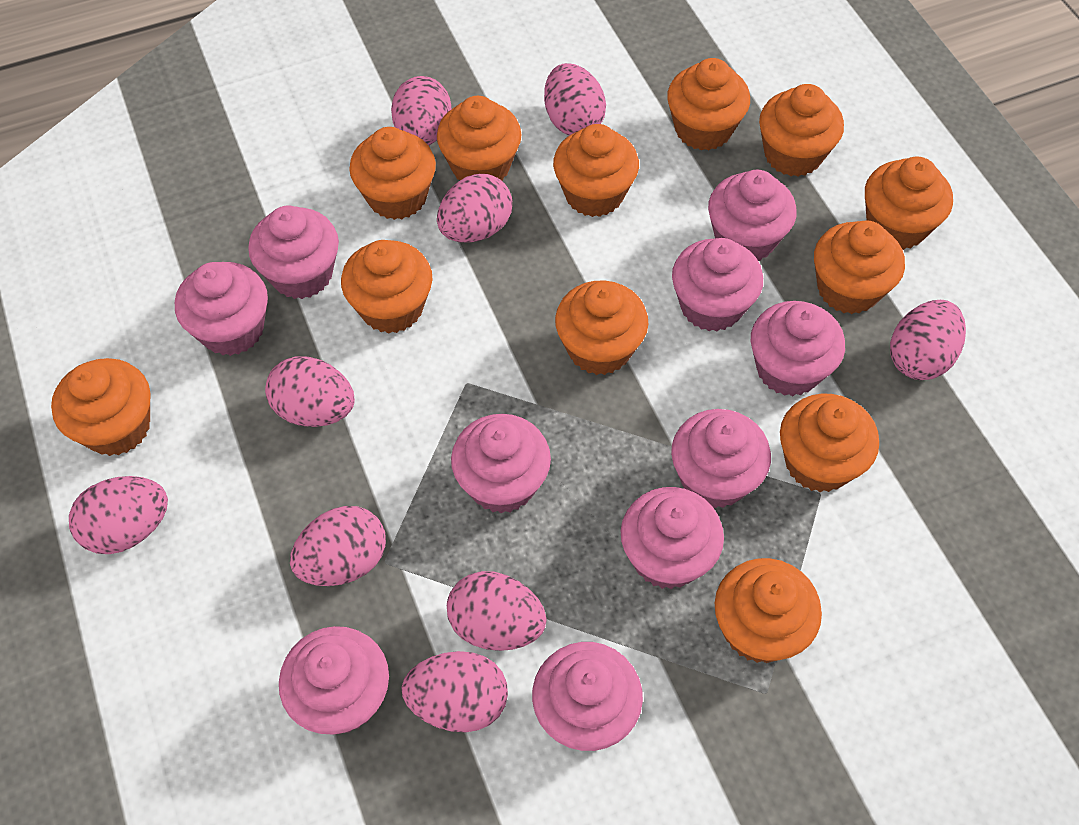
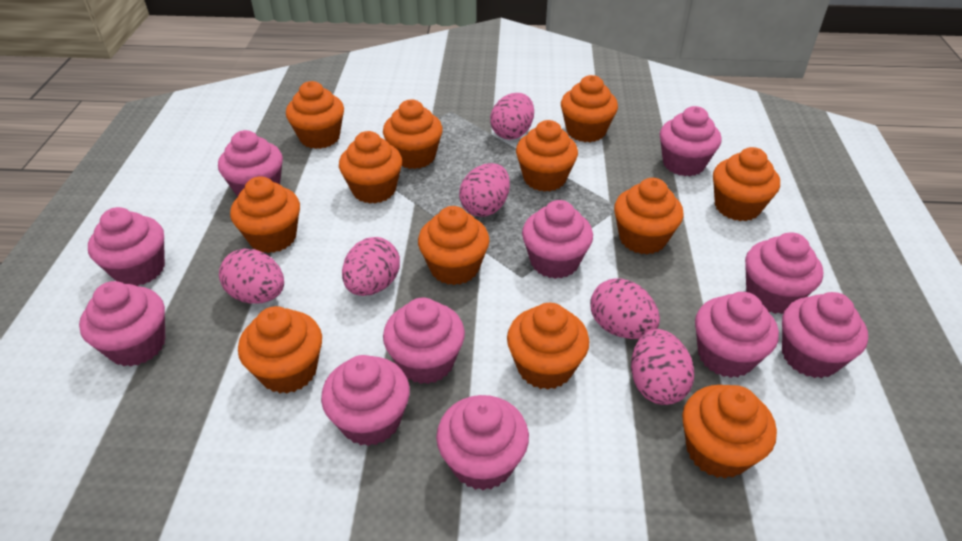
pink cupcake: [175,262,268,356] [248,206,339,299] [279,626,389,735] [451,414,551,514] [532,642,643,751] [621,487,724,589] [671,409,771,509] [672,238,763,331] [708,170,796,261] [751,301,845,396] = 10 -> [79,281,165,367] [88,207,165,286] [218,130,283,197] [321,355,410,446] [383,298,465,384] [436,395,529,490] [522,200,593,279] [660,106,722,176] [695,292,779,378] [745,232,823,314] [782,292,868,378] = 11
pink egg: [69,476,168,554] [265,356,355,427] [290,506,386,586] [391,76,451,146] [401,651,508,732] [437,174,512,242] [447,571,547,651] [544,63,606,135] [890,300,966,380] = 9 -> [219,249,284,304] [342,237,400,296] [459,163,510,217] [490,93,534,140] [590,278,660,339] [631,329,694,405] = 6

